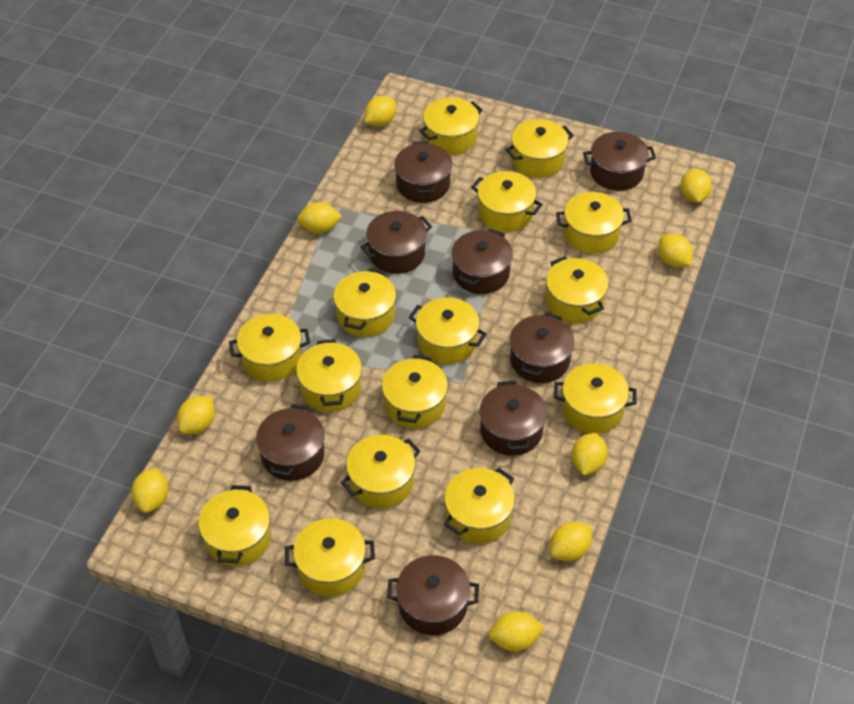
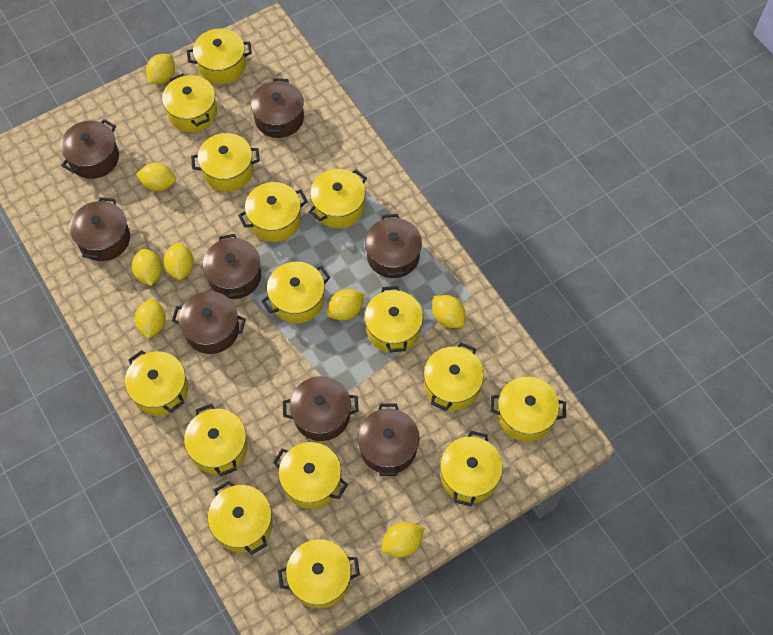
yellow lemon: [131,467,169,513] [177,396,215,434] [297,202,342,234] [365,96,396,127] [489,611,544,652] [550,522,592,561] [572,433,608,475] [658,234,693,268] [681,169,712,203] = 9 -> [132,249,162,286] [135,299,166,339] [136,163,176,191] [146,54,175,84] [163,242,194,280] [327,289,364,321] [382,522,424,557] [432,295,465,328] = 8

